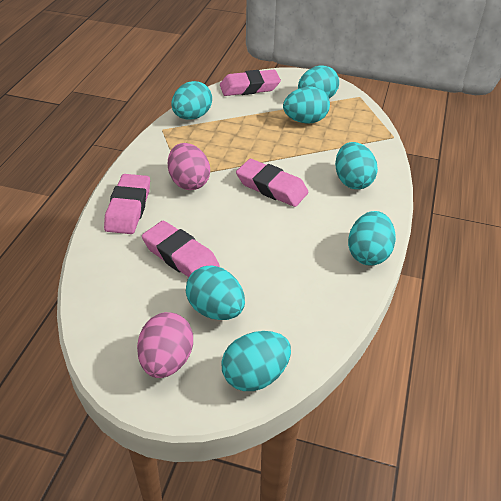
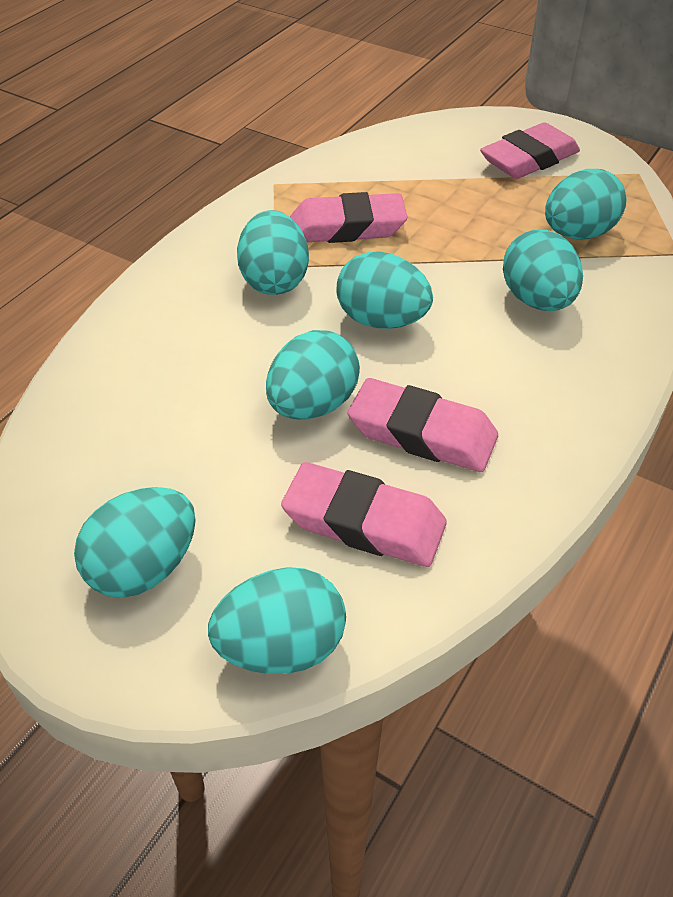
pink egg: [137,312,193,378] [168,143,210,190] = 2 -> none = 0

